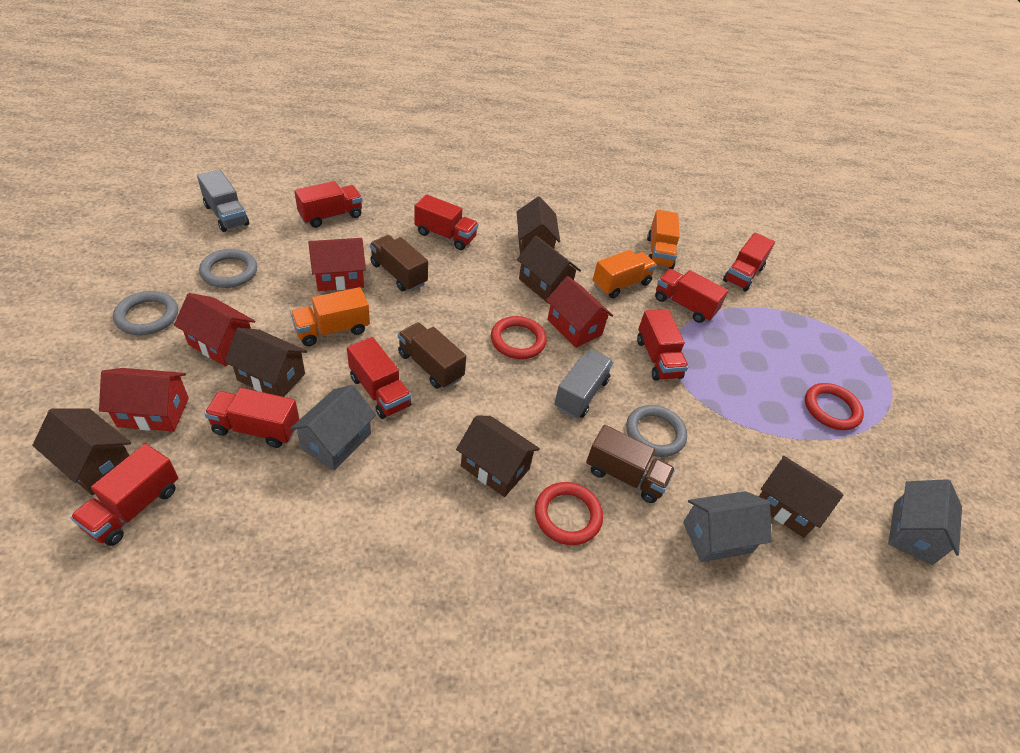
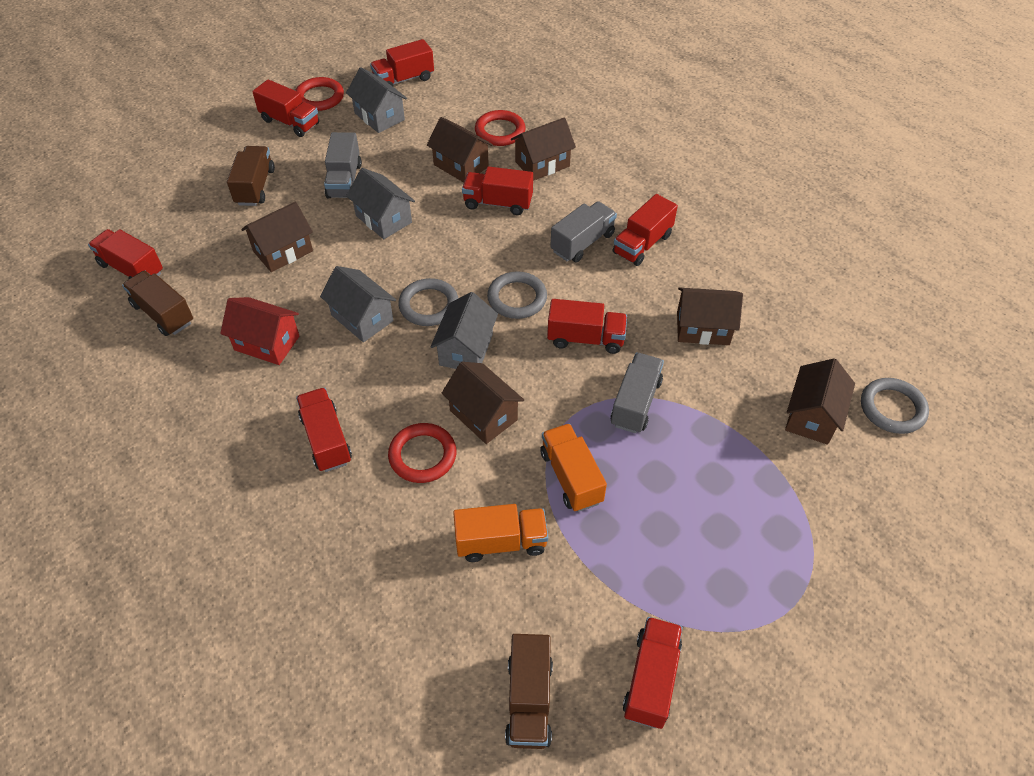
grey house: [290,385,376,470] [683,491,772,562] [888,479,962,565] = 3 -> [320,266,396,342] [346,67,407,133] [346,168,415,239] [431,292,498,369] = 4
grey truck: [197,170,249,232] [554,350,614,418] = 2 -> [324,132,362,199] [550,201,617,262] [610,352,664,433] = 3
orange truck: [290,287,370,346] [593,250,657,298] [647,210,680,269] = 3 -> [453,504,548,562] [540,423,607,512] = 2
red house: [99,368,189,432] [174,293,255,367] [308,238,366,291] [546,276,613,348] = 4 -> [220,297,299,365] = 1

